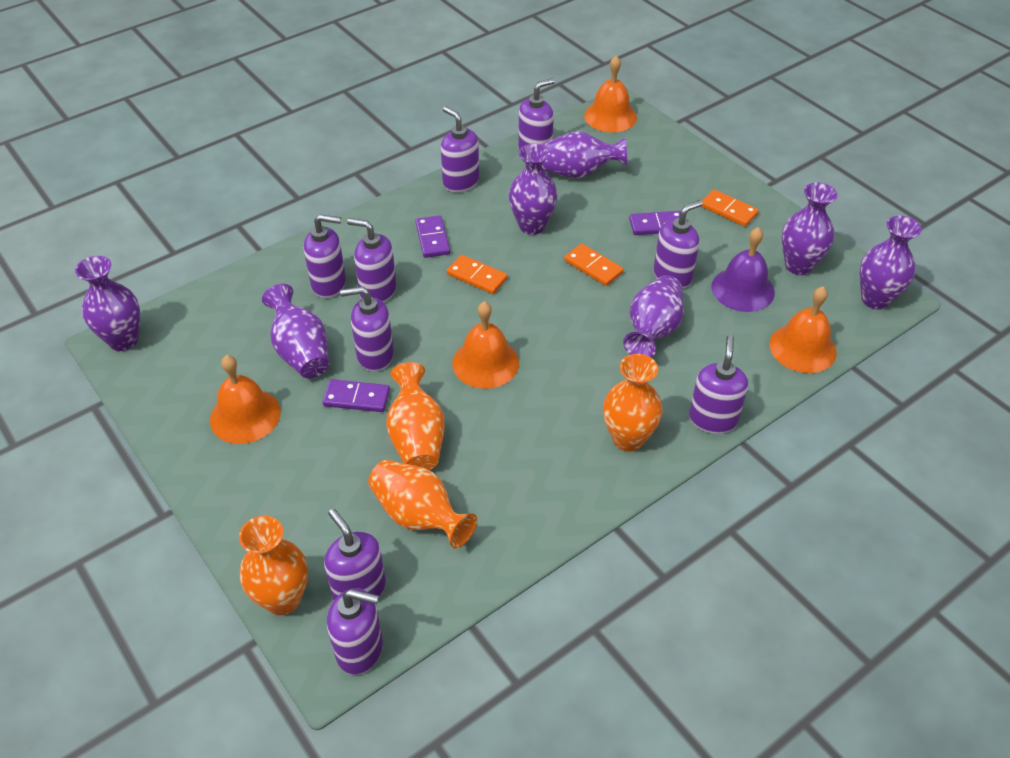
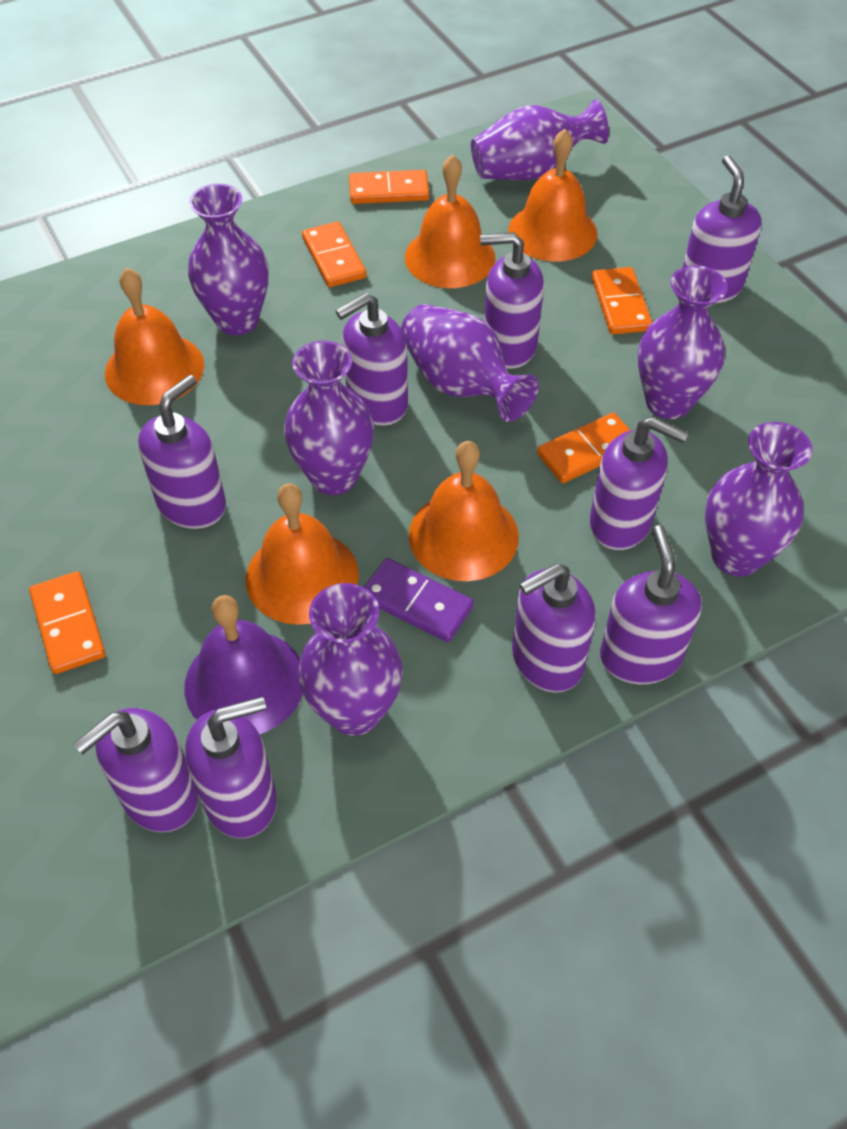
orange bell: [210,355,281,444] [452,301,519,389] [584,55,637,132] [769,286,837,373] = 4 -> [105,268,204,405] [246,483,359,625] [405,154,496,288] [409,441,519,581] [508,129,598,261] = 5
orange domino: [447,255,508,294] [564,244,624,286] [701,189,759,227] = 3 -> [29,571,105,674] [302,222,367,287] [349,170,429,204] [537,413,631,483] [592,267,652,335] = 5
orange vase: [239,516,308,615] [368,460,477,549] [386,362,445,470] [603,354,663,452] = 4 -> none = 0
purple domino: [323,379,390,412] [415,215,450,258] [629,211,681,235] = 3 -> [364,558,474,642] = 1

